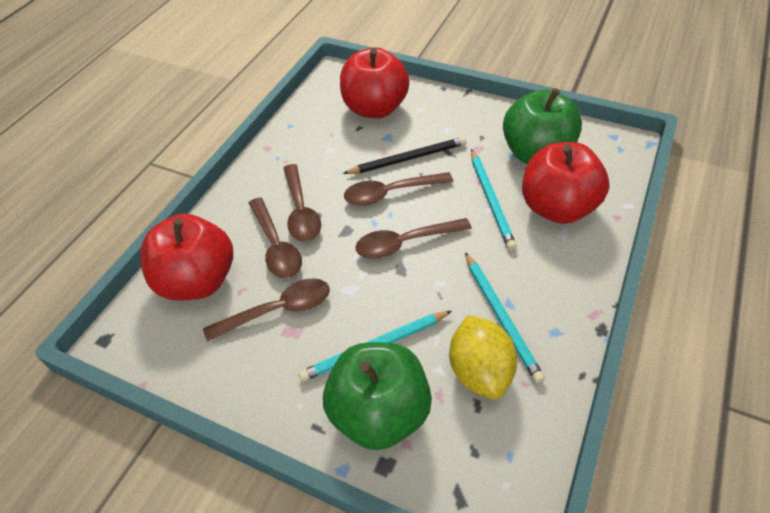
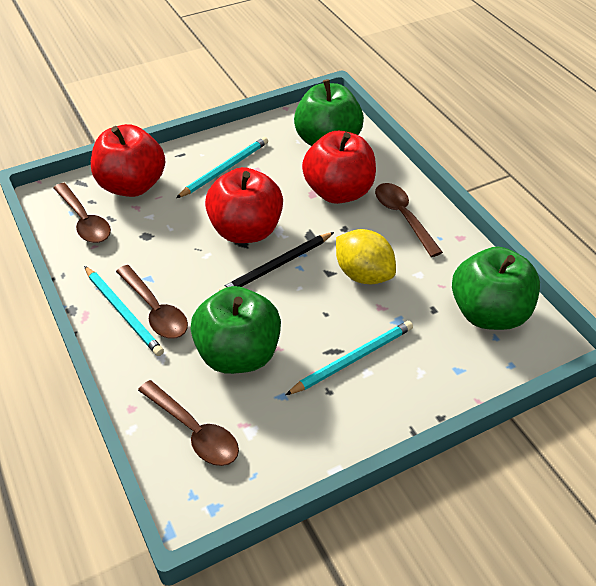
brown spoon: [203,278,330,341] [249,197,302,278] [284,164,321,241] [344,172,453,206] [355,218,472,259] = 5 -> [53,183,111,243] [116,265,188,339] [138,380,239,466] [375,183,443,257] = 4
green apple: [323,342,432,450] [503,88,582,164] = 2 -> [190,286,281,374] [294,79,364,146] [452,247,540,330] = 3

